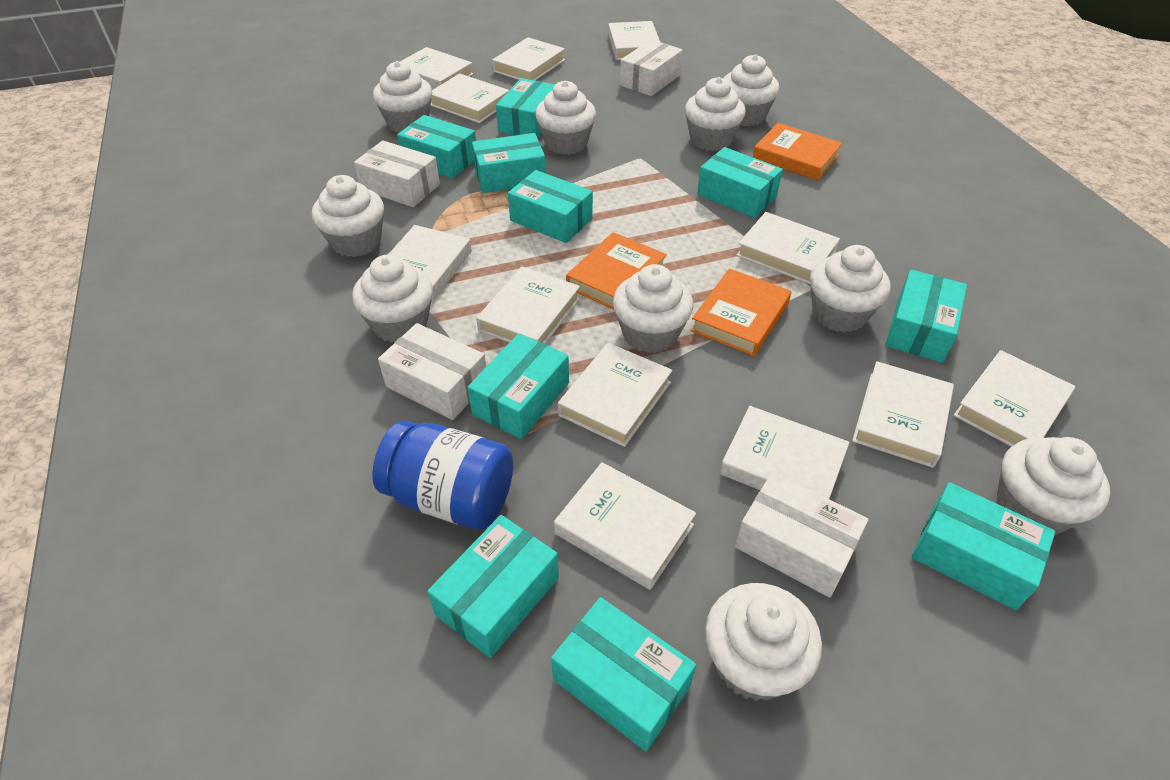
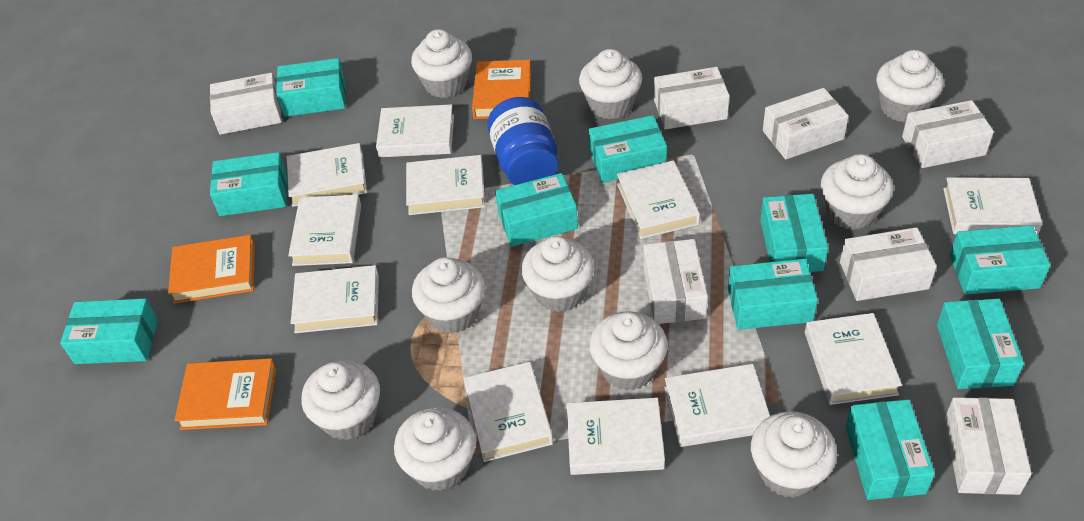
white book: [388,225,472,301] [400,47,473,90] [431,73,509,123] [476,267,580,344] [492,37,565,81] [554,462,696,590] [558,343,672,447] [608,21,660,60] [720,406,849,499] [736,212,840,284] [852,361,954,468] [953,350,1075,447] = 12 -> [287,143,367,207] [288,195,361,266] [291,265,379,333] [376,104,454,157] [406,155,485,215] [463,362,553,462] [567,398,665,475] [617,160,700,239] [665,364,770,447] [805,313,902,405] [943,177,1042,235] = 11
white box: [354,141,440,207] [378,323,486,420] [620,40,683,96] [735,472,868,598] = 4 -> [210,73,282,135] [643,239,708,324] [654,67,730,130] [763,88,849,159] [840,227,937,301] [902,100,994,168] [944,397,1032,495] = 7

